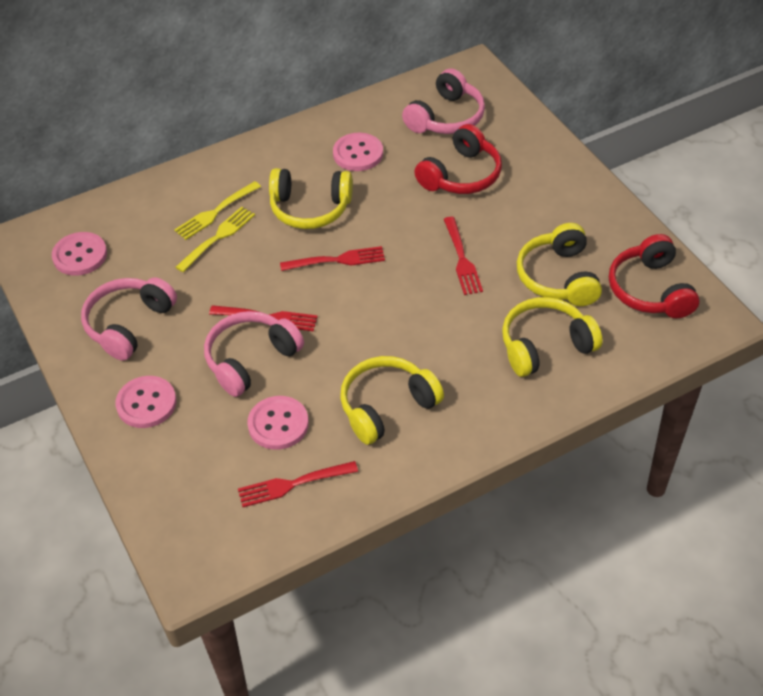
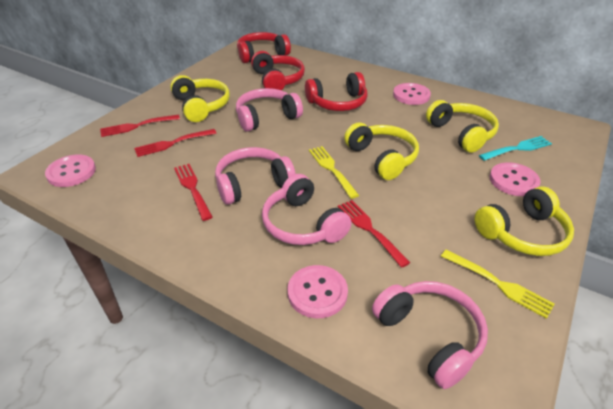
pink headphones: [81,277,177,361] [204,311,304,397] [402,69,485,134] = 3 -> [215,147,296,205] [236,88,303,132] [262,174,352,245] [372,281,488,389] = 4
red headphones: [415,124,502,194] [609,234,699,318] = 2 -> [237,32,291,63] [251,51,305,90] [305,72,367,111] = 3
turquoise fork: none = 0 -> [479,136,552,161] = 1

